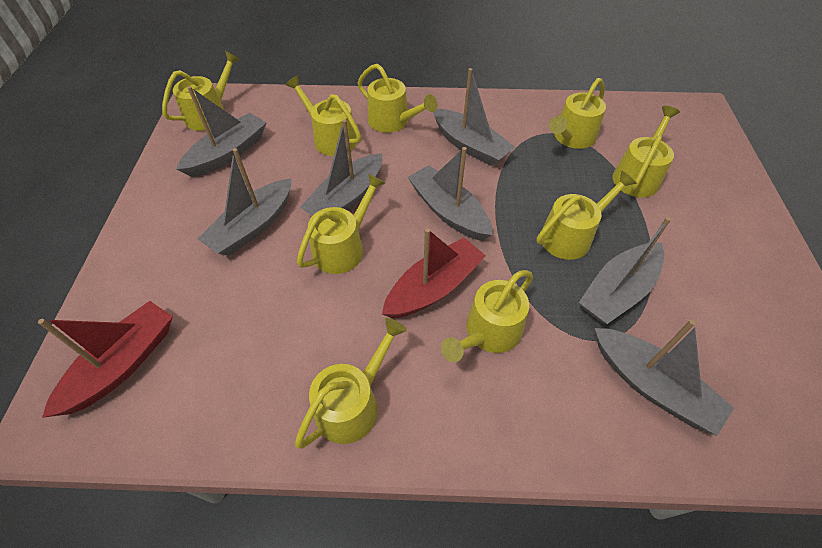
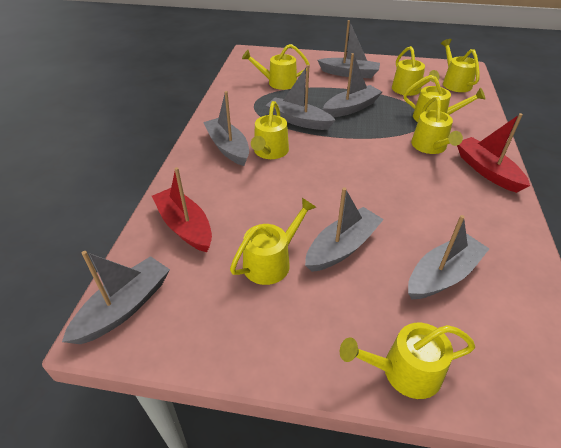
yellow watering can: [162,51,240,131] [285,75,361,156] [295,318,407,449] [297,174,385,274] [358,64,437,133] [441,270,533,362] [537,171,637,260] [549,78,606,149] [613,106,680,197] = 9 -> [230,198,316,285] [242,44,310,90] [251,101,289,159] [340,323,475,399] [392,46,440,96] [404,75,485,122] [411,96,463,154] [441,39,480,92] = 8

